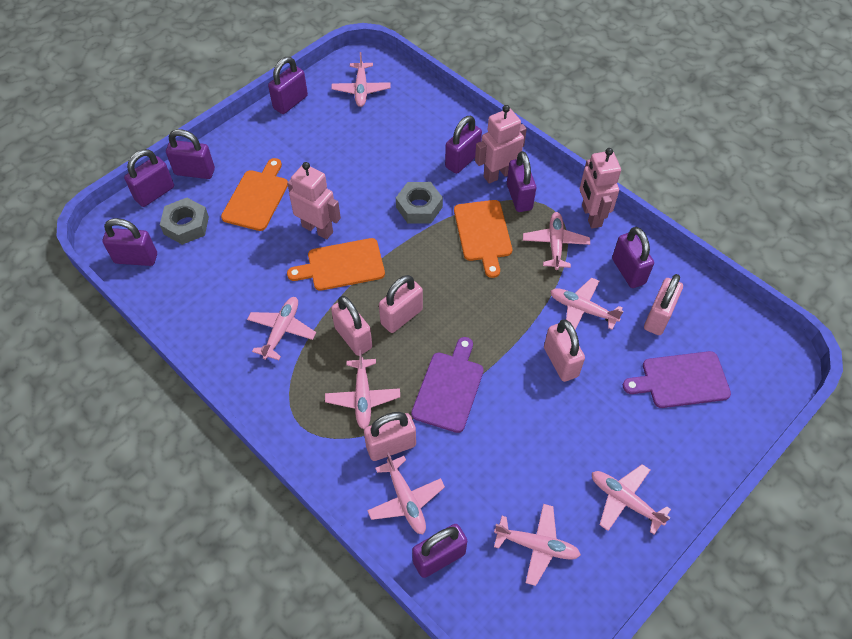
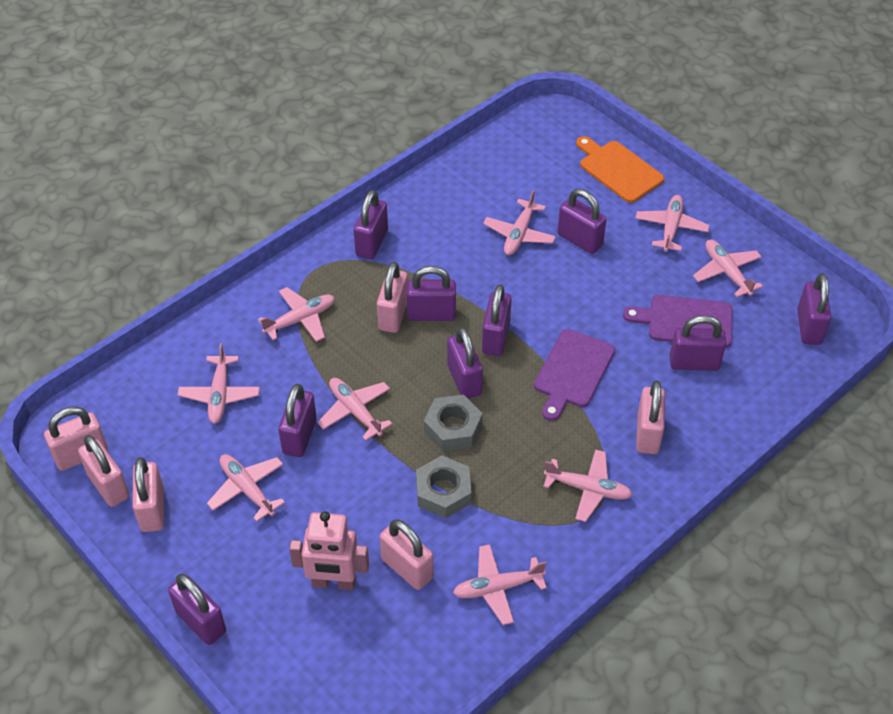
orange cutting board: [221,158,288,231] [287,238,385,291] [454,200,512,278] = 3 -> [576,136,664,203] = 1
pink padlock: [331,296,372,356] [364,412,416,461] [379,275,423,333] [544,320,585,382] [644,274,683,335] = 5 -> [44,407,108,471] [78,435,129,507] [132,457,164,532] [377,262,408,333] [380,519,434,590] [636,381,665,454] = 6
pink plane: [247,297,316,360] [325,350,400,429] [331,52,391,107] [367,452,445,534] [494,504,581,586] [523,212,590,270] [550,278,624,330] [592,464,671,535] = 8 -> [178,343,260,424] [207,454,285,522] [258,287,335,342] [317,378,392,441] [453,544,547,625] [483,190,556,255] [543,449,632,522] [635,195,709,252] [693,240,763,297] = 9
pink robot: [287,162,341,239] [475,105,527,184] [580,148,621,228] = 3 -> [289,511,369,590] = 1
purple padlock: [102,218,157,266] [124,149,174,207] [166,129,215,179] [268,57,308,114] [412,524,467,578] [445,116,482,174] [507,151,536,212] [612,227,654,288] = 8 -> [168,574,226,645] [278,384,317,457] [354,190,388,259] [407,266,456,321] [447,327,483,399] [482,284,512,356] [557,189,607,254] [670,315,726,371] [797,274,831,345] = 9

